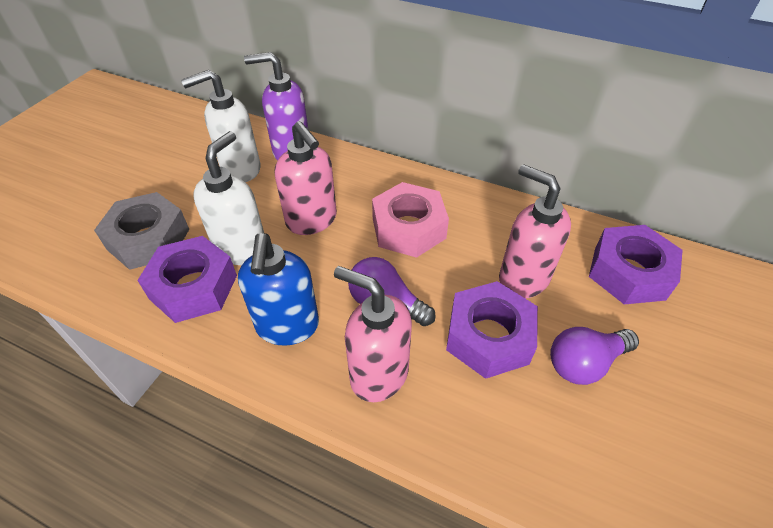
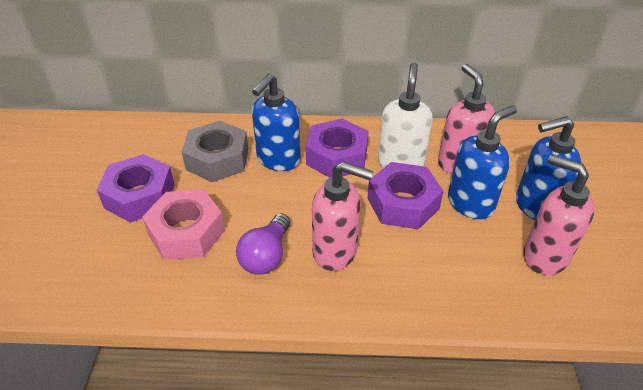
blue soap dispenser: [238,233,319,346] = 1 -> [252,73,301,171] [448,105,517,219] [516,116,581,220] = 3
purple light bulb: [348,257,436,326] [550,327,639,385] = 2 -> [236,213,290,275] = 1
purple soap dispenser: [244,52,308,161] = 1 -> none = 0
white soap dispenser: [181,70,261,182] [193,131,264,265] = 2 -> [378,63,433,168] = 1

